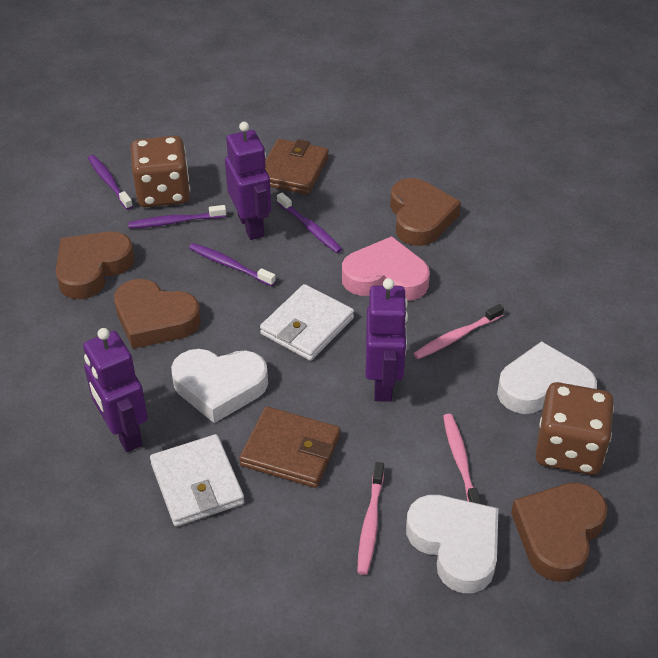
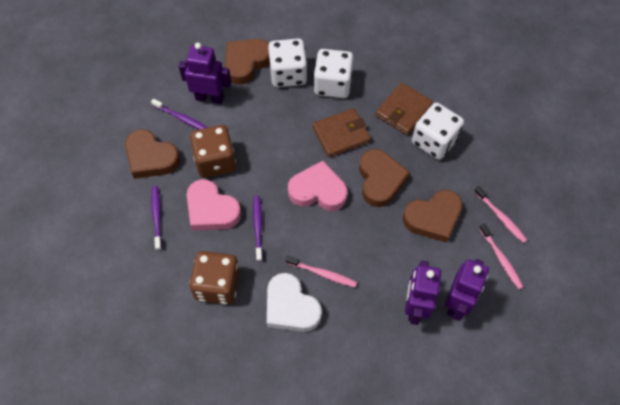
pink heart: [342,236,430,301] = 1 -> [187,179,241,231] [288,161,347,211] = 2
purple toothbrush: [88,155,133,210] [128,205,226,229] [189,243,276,286] [277,193,342,253] = 4 -> [151,99,208,129] [151,186,162,251] [253,195,263,262] = 3
white dice: none = 0 -> [268,38,307,87] [314,49,353,98] [412,103,464,160] = 3
white heart: [171,349,268,423] [406,495,498,593] [497,341,597,414] = 3 -> [267,273,322,332] = 1
white wallet: [150,434,244,527] [260,284,354,361] = 2 -> none = 0

